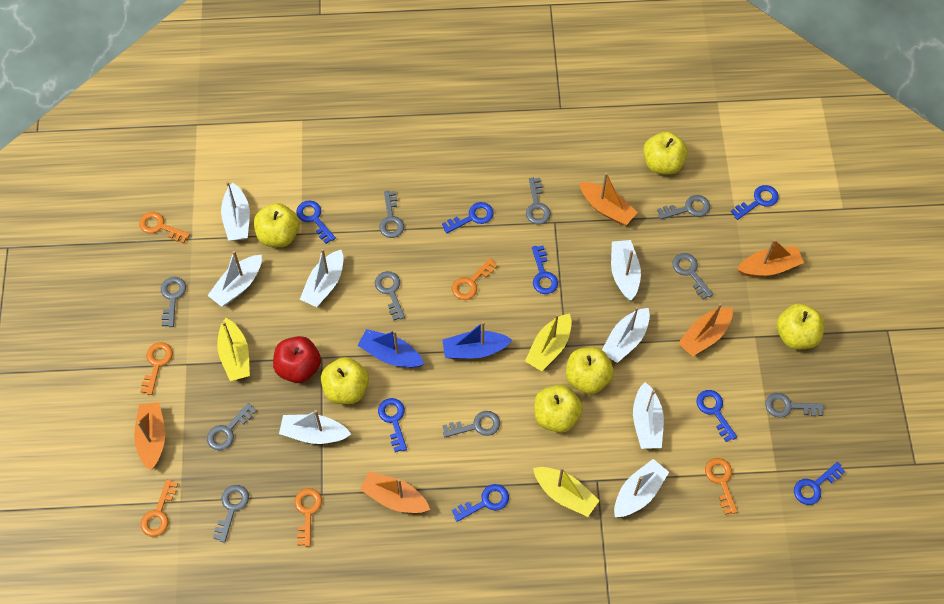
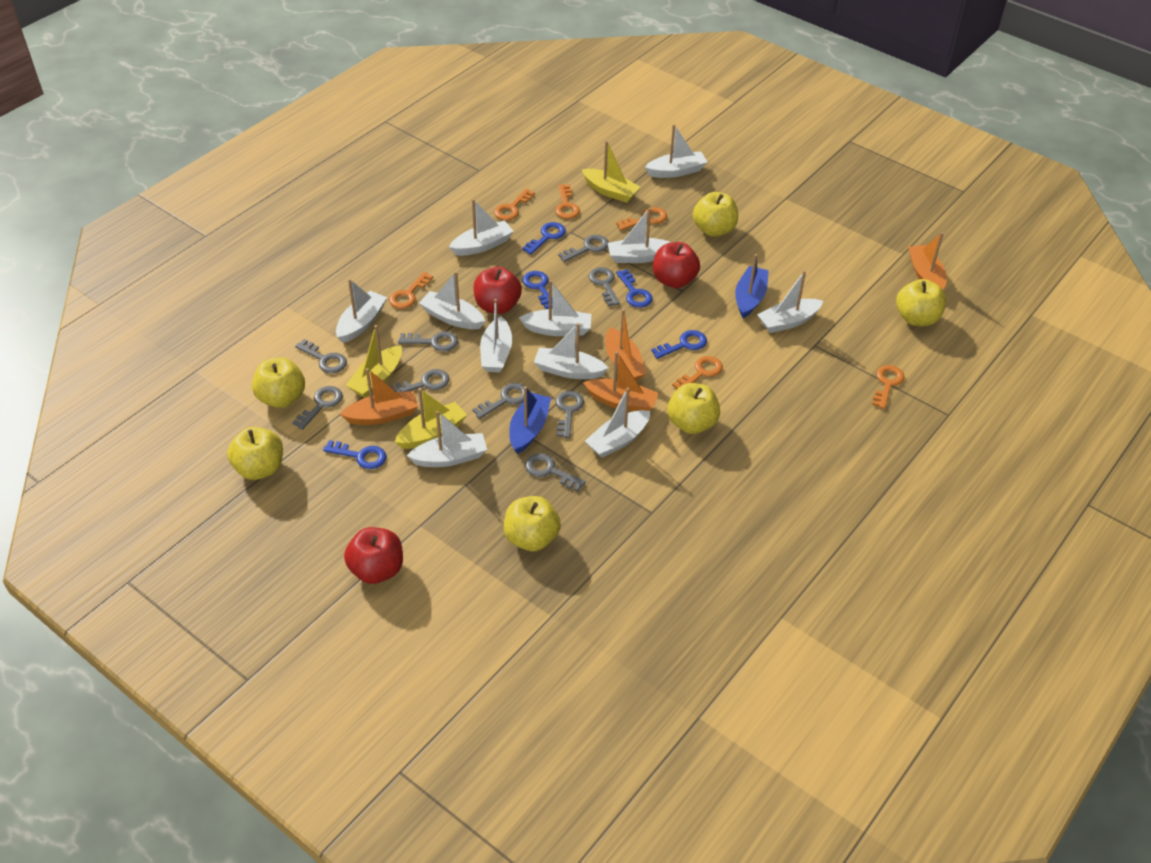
blue key: [297,200,336,244] [378,398,407,452] [442,202,494,233] [452,484,509,522] [532,245,558,294] [696,390,737,442] [731,185,779,220] [794,462,846,505] = 8 -> [323,440,387,469] [522,222,566,255] [522,271,553,309] [616,269,653,308] [651,330,707,359] = 5
grey key: [161,277,186,327] [207,403,256,450] [213,485,249,543] [375,271,405,321] [379,191,404,238] [442,411,500,437] [526,178,551,224] [657,195,710,220] [672,253,713,300] [765,393,824,418] = 10 -> [292,386,343,430] [295,339,347,373] [390,369,450,392] [398,331,458,351] [472,383,524,419] [525,453,586,491] [556,391,584,438] [558,235,609,262] [589,267,620,306] = 9
orange boat: [134,402,165,471] [360,471,430,513] [580,173,638,225] [678,303,733,357] [737,239,804,277] = 5 -> [340,368,418,425] [583,351,659,411] [605,309,647,381] [909,232,946,290] = 4
red apple: [273,336,321,383] = 1 -> [344,527,403,584] [473,267,522,314] [653,242,700,288] = 3
white boat: [207,251,262,307] [221,181,250,241] [279,410,351,444] [300,249,343,307] [602,307,650,363] [611,240,641,301] [614,459,669,517] [633,382,664,449] = 8 -> [336,279,387,343] [407,411,487,467] [419,271,485,329] [449,199,514,256] [480,298,512,373] [519,280,591,336] [534,323,608,379] [585,388,650,458] [607,208,671,263] [645,124,707,178] [757,270,823,333] = 11

